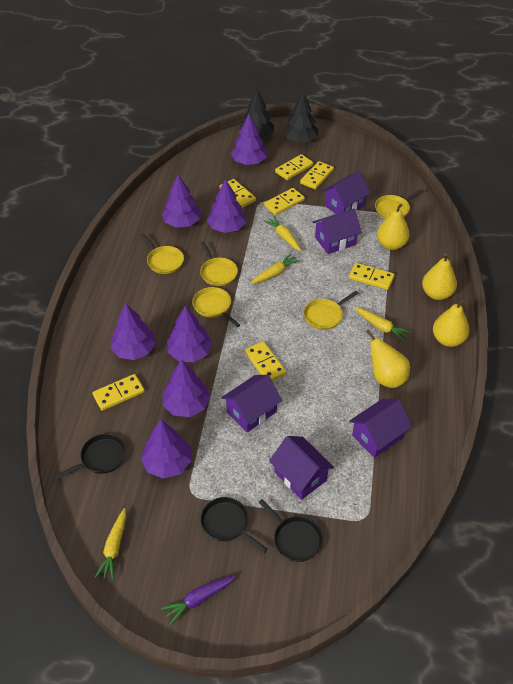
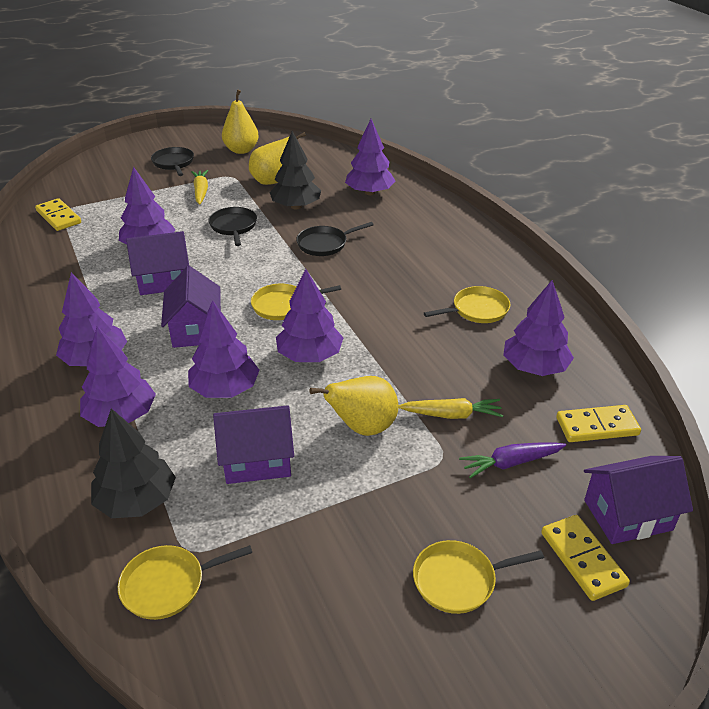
purple house: [221,375,282,432] [269,436,334,500] [312,208,362,254] [322,171,370,214] [349,399,412,458] = 5 -> [126,231,189,295] [161,266,221,348] [213,405,294,484] [584,456,693,544] = 4
yellow carrot: [95,508,126,580] [250,253,300,284] [263,216,301,251] [355,308,411,342] = 4 -> [191,170,208,205] [398,398,503,419] = 2
yellow domino: [93,374,145,411] [219,179,256,208] [245,341,286,381] [264,188,305,215] [275,154,313,180] [300,161,334,189] [349,263,395,290] = 7 -> [35,198,81,231] [541,515,630,601] [556,405,641,442] = 3
yellow pan: [140,233,184,274] [192,287,240,327] [200,242,238,286] [304,291,358,330] [375,189,423,219] = 5 -> [118,545,252,620] [251,284,341,320] [413,540,544,614] [424,286,510,323] = 4
yellow pear: [366,329,410,388] [377,204,410,250] [422,253,457,300] [433,300,470,347] = 4 -> [222,89,259,154] [249,132,306,185] [310,376,398,436] = 3

